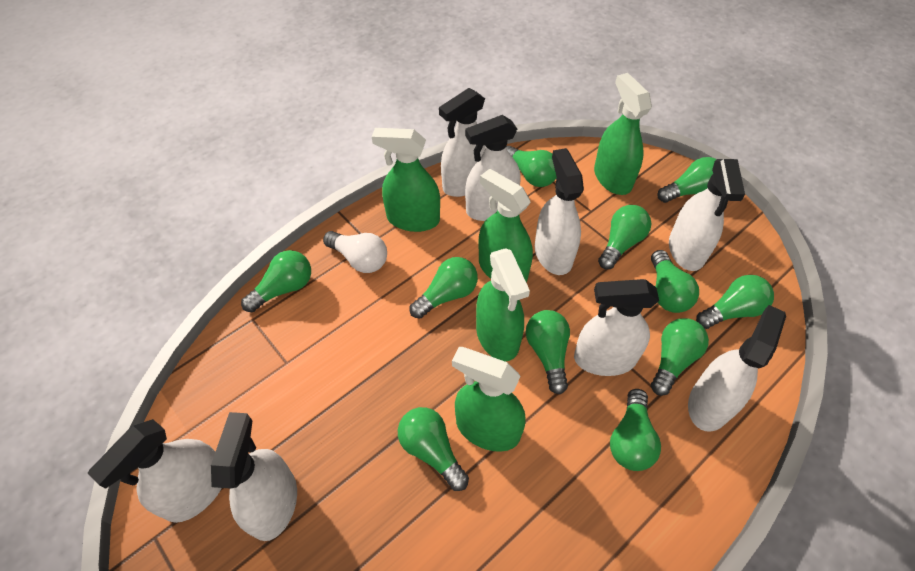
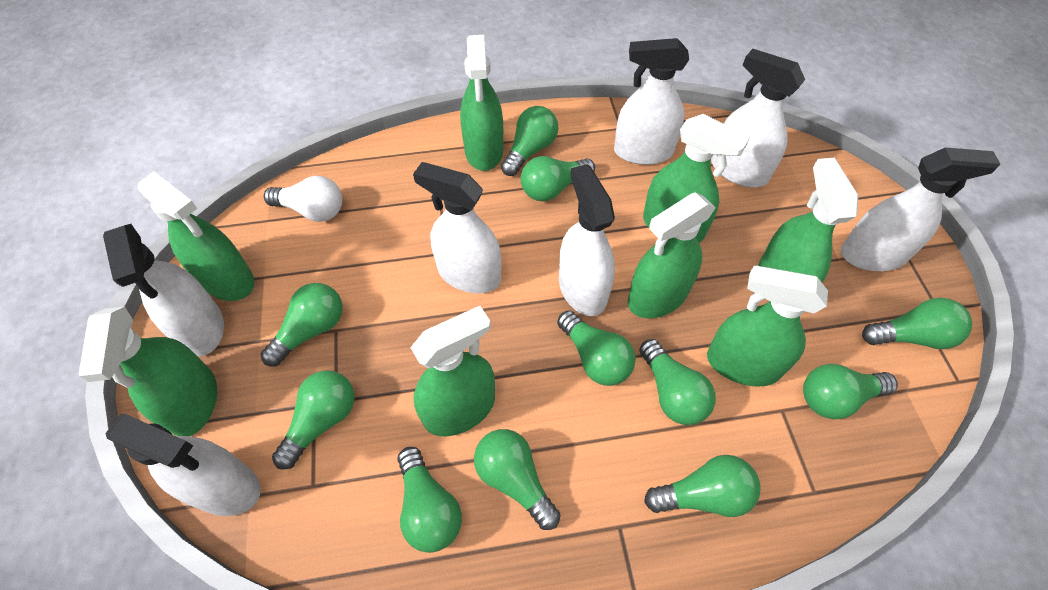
green spray bottle: [372,128,440,232] [452,347,526,452] [476,248,530,361] [478,169,533,282] [594,73,652,195] = 5 -> [78,307,217,436] [138,172,255,301] [410,306,495,436] [460,35,503,171] [628,193,716,318] [643,114,750,242] [707,266,828,387] [758,158,858,283] = 8
white spray bottle: [87,419,222,523] [211,412,297,541] [439,88,486,197] [465,115,521,221] [535,148,584,275] [574,279,659,376] [669,159,745,271] [688,305,786,432] = 8 -> [103,224,224,356] [105,414,261,516] [413,162,502,293] [559,164,615,316] [614,38,689,165] [711,49,805,187] [841,147,1000,271] = 7

